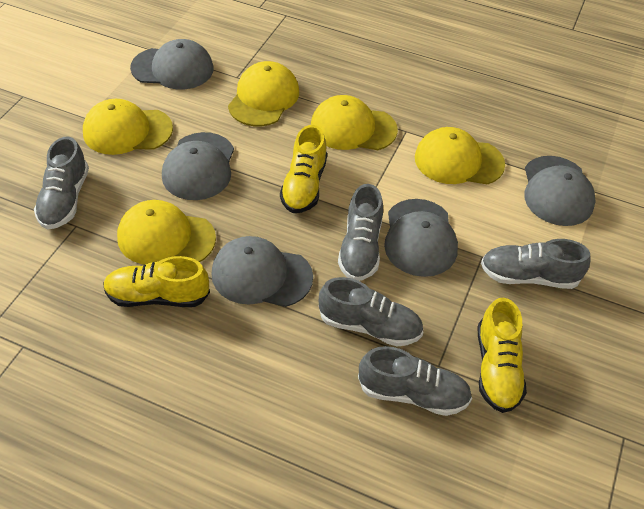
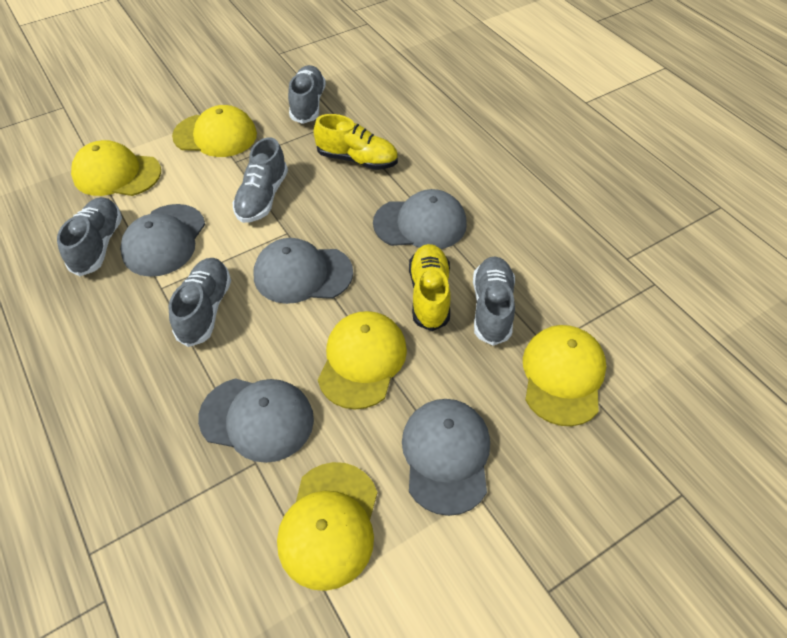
yellow shoe: [103,256,210,307] [280,125,327,213] [478,298,527,413] = 3 -> [314,114,398,170] [409,244,451,331] = 2

